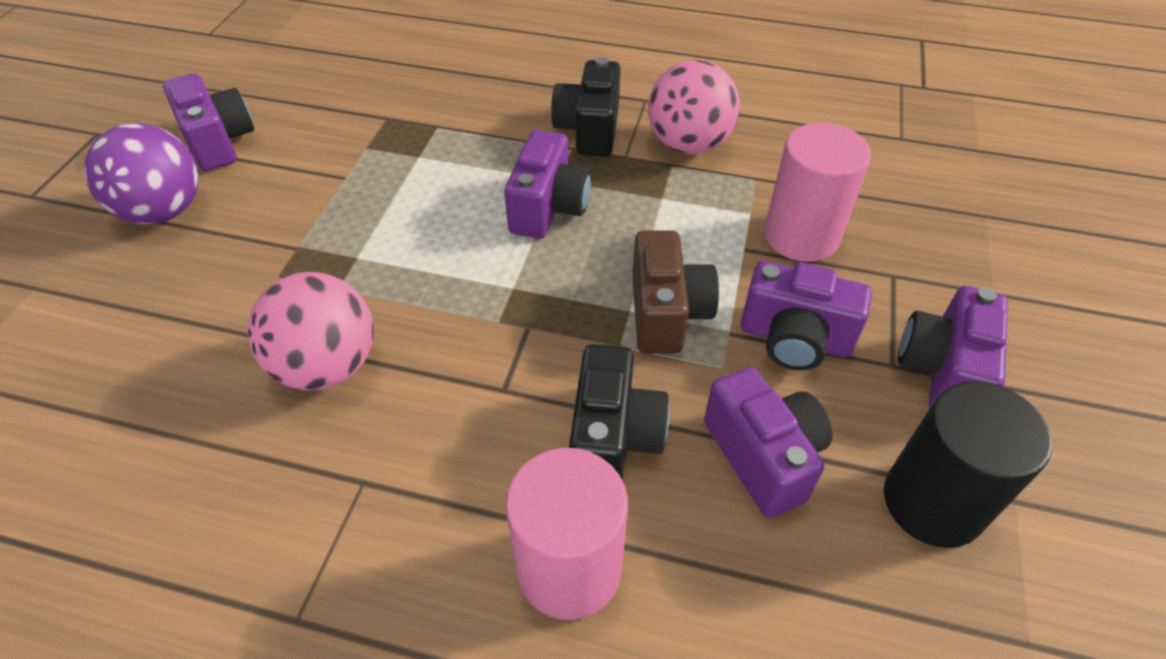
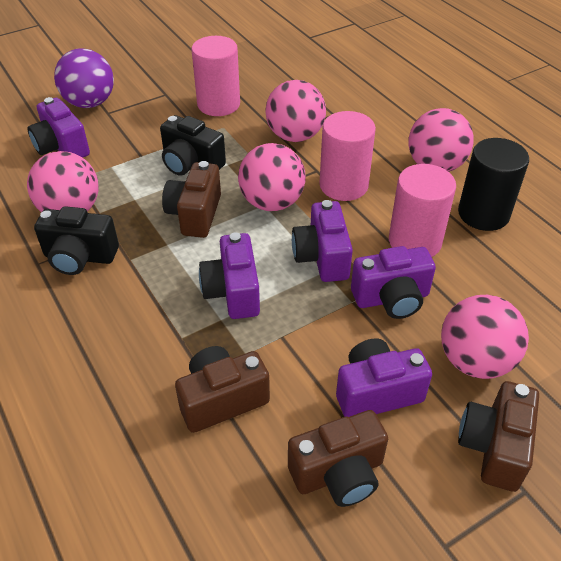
brown camera: [632,230,719,354] = 1 -> [162,161,221,238] [175,346,270,433] [288,410,388,507] [458,381,539,492] = 4
pink ball: [247,272,374,390] [648,60,740,154] = 2 -> [27,151,99,212] [238,143,306,211] [265,80,326,142] [408,108,474,172] [441,295,529,379] = 5
pink cylinder: [506,448,628,620] [764,122,871,262] = 2 -> [191,36,240,116] [319,111,376,201] [389,164,456,257] = 3

